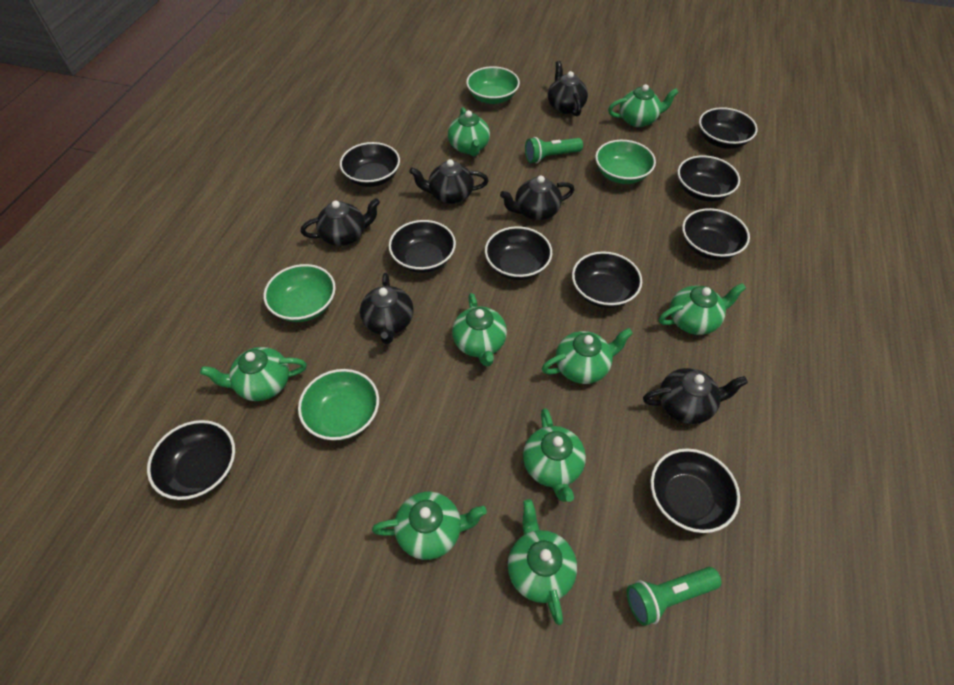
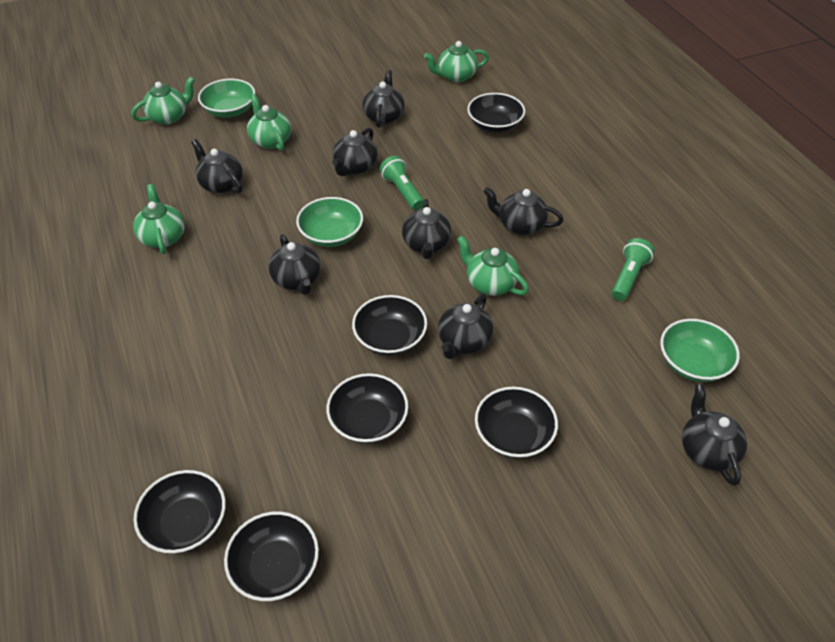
black bowl: [147,420,235,500] [340,142,400,187] [389,220,456,273] [485,226,552,280] [572,251,642,308] [651,448,740,533] [678,155,740,201] [682,208,750,260] [699,107,757,149] = 9 -> [134,470,226,553] [224,511,319,601] [326,373,408,444] [352,295,427,356] [467,93,525,133] [475,387,558,459] = 6
black teapot: [301,198,380,246] [360,273,414,344] [409,159,489,204] [500,176,575,220] [548,61,588,116] [643,368,748,424] = 6 -> [191,139,243,194] [269,234,321,295] [332,128,378,176] [362,70,405,128] [402,199,452,259] [438,293,494,359] [483,187,564,235] [682,384,747,486] = 8
green bowl: [264,264,336,322] [298,369,379,440] [466,66,520,104] [595,140,656,184] = 4 -> [198,79,255,118] [296,197,363,247] [660,319,740,382] = 3
green teapot: [200,347,307,401] [372,492,487,560] [448,107,490,156] [452,293,507,367] [508,499,577,625] [523,408,586,502] [542,328,633,384] [608,84,679,127] [659,283,746,335] = 9 -> [131,77,195,125] [133,184,185,254] [247,94,291,151] [424,41,489,83] [457,236,529,296] = 5

